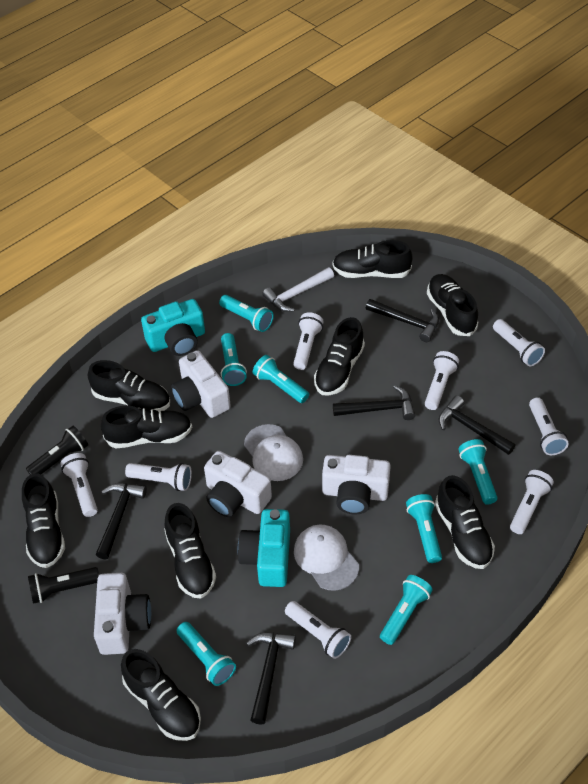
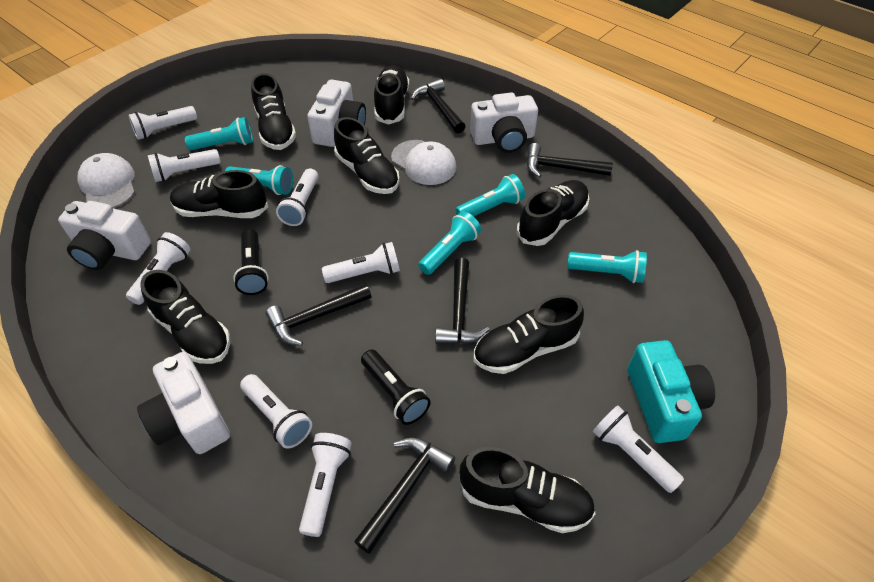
black shoe: [22,473,65,568] [88,360,170,411] [101,406,192,448] [121,649,201,741] [164,503,216,599] [314,317,365,396] [332,240,413,278] [427,274,478,336] [435,475,495,569] = 9 -> [140,270,231,364] [170,170,268,218] [251,73,296,150] [334,117,400,194] [374,65,409,125] [459,447,596,533] [474,295,584,374] [517,180,589,246] = 8
turquoise camera: [141,299,205,356] [237,509,290,587] = 2 -> [627,340,715,443] = 1
turquoise flashlight: [176,622,236,686] [219,295,274,332] [221,333,247,386] [253,355,309,403] [380,575,433,645] [406,494,442,563] [458,439,498,505] = 7 -> [185,117,253,150] [225,165,293,195] [418,211,481,275] [456,174,525,216] [567,250,647,283] = 5
white hammer: [262,267,334,312] = 1 -> none = 0

